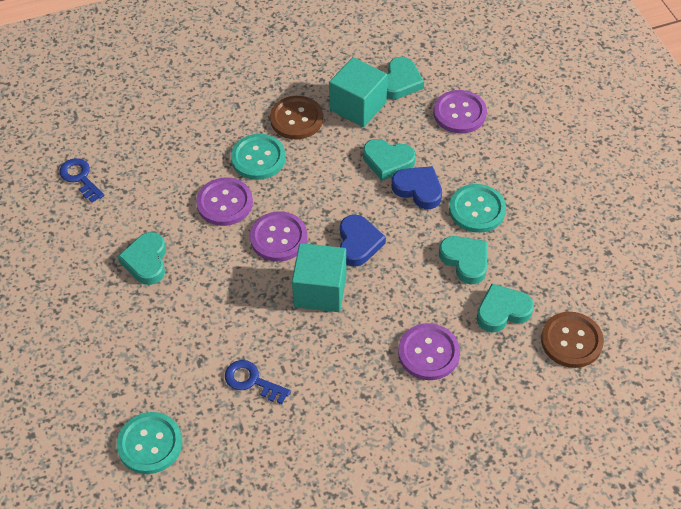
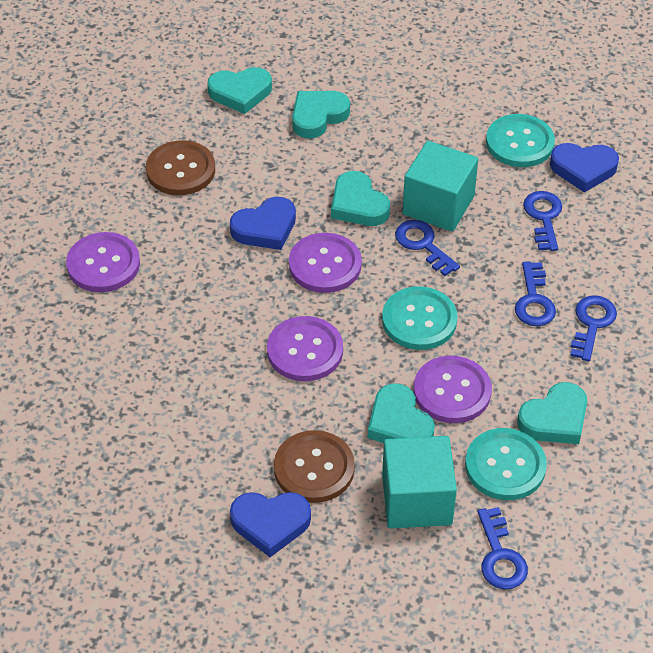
blue heart: [340,214,386,267] [392,166,442,209] = 2 -> [230,197,296,250] [230,492,311,557] [550,143,619,193] = 3
blue key: [59,158,104,203] [225,360,291,404] = 2 -> [395,220,460,276] [477,507,528,589] [515,261,556,326] [523,191,562,251] [570,295,617,361] = 5

